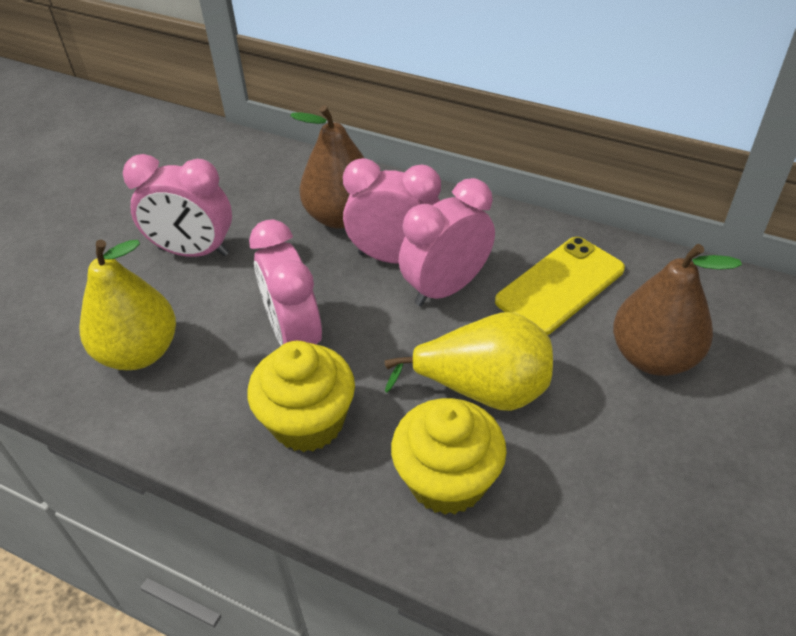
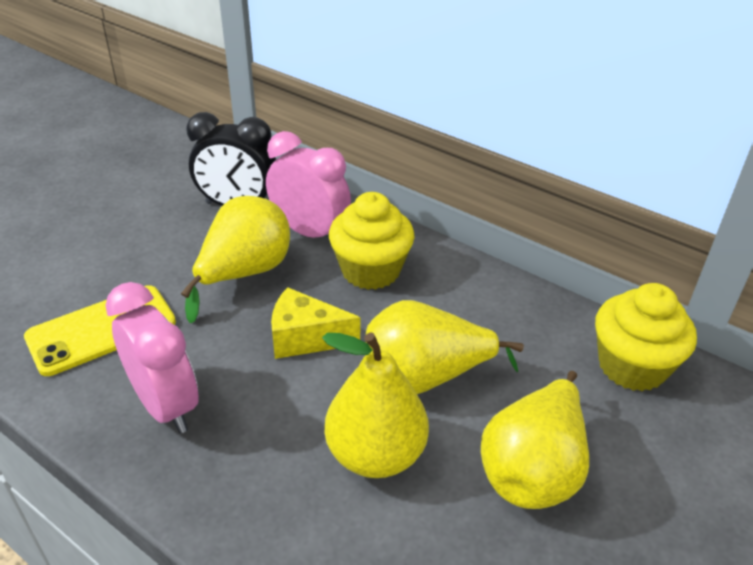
black clock: none = 0 -> [186,112,276,206] = 1
brown pear: [290,105,364,229] [613,244,742,376] = 2 -> none = 0
pink clock: [123,154,232,257] [249,219,322,346] [343,158,441,264] [399,178,495,306] = 4 -> [106,282,199,433] [266,131,351,239] = 2
yellow cheese: none = 0 -> [271,287,360,359] = 1
yellow pear: [80,240,176,370] [385,312,553,411] = 2 -> [181,196,290,323] [322,332,429,478] [365,300,524,394] [481,371,589,509] = 4

